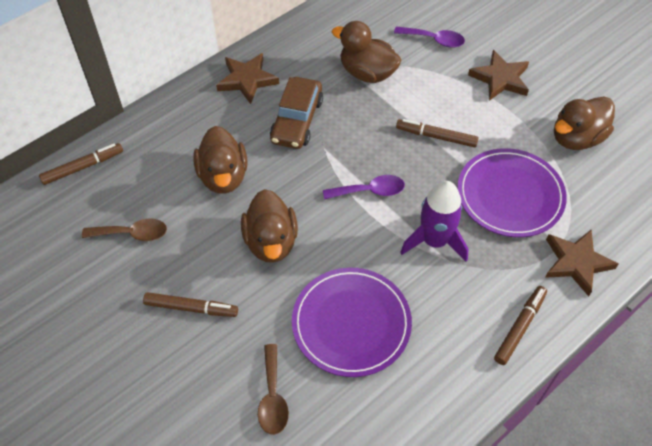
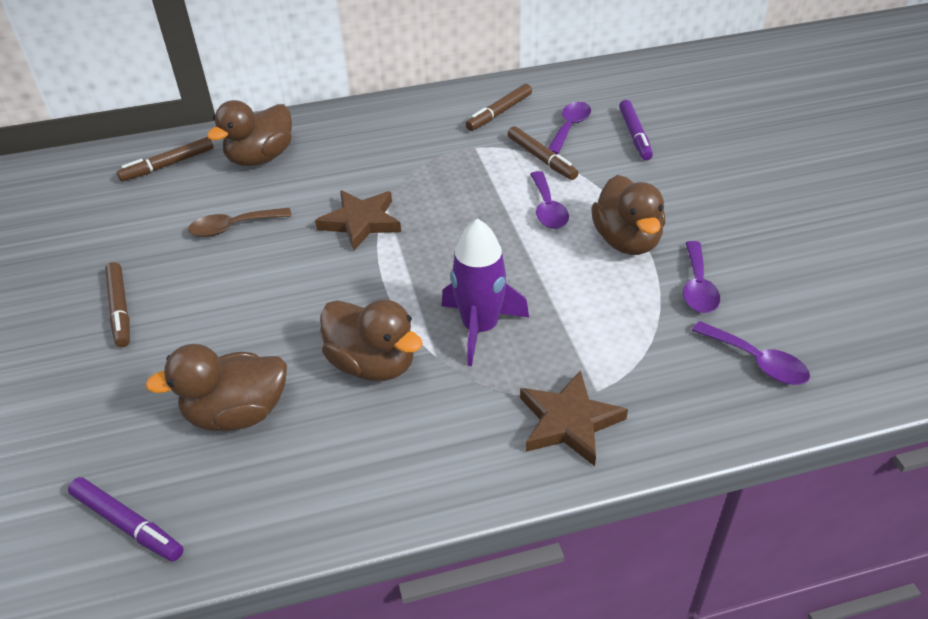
brown car: [270,77,323,149] = 1 -> none = 0
brown spoon: [82,218,167,241] [258,344,289,435] = 2 -> [188,208,292,237] = 1
brown star: [216,53,279,104] [468,50,529,101] [545,229,619,296] = 3 -> [315,190,401,251] [520,370,628,466] = 2
purple marker: none = 0 -> [68,477,184,561] [619,100,653,160] = 2
purple plate: [292,268,412,377] [457,148,567,237] = 2 -> none = 0
purple spoon: [323,175,405,199] [394,26,465,48] = 2 -> [530,171,569,229] [548,102,591,154] [683,241,720,313] [691,321,810,385] = 4

